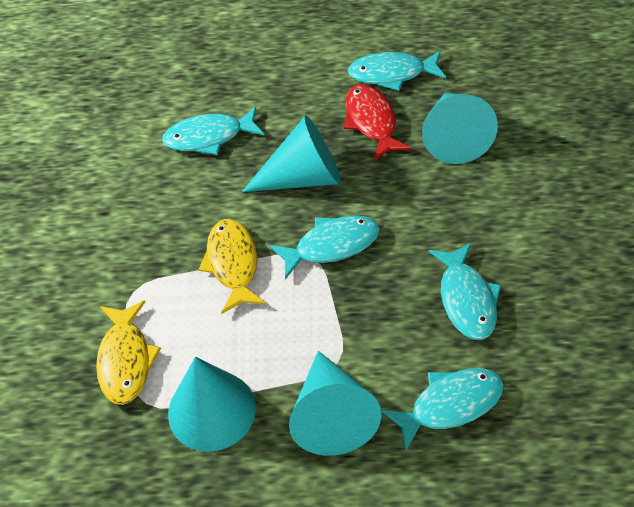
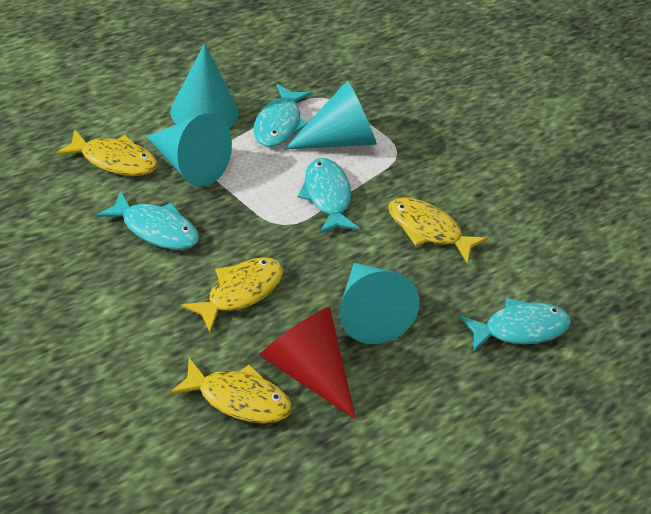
red cone: none = 0 -> [260,307,356,419] = 1
red fish: [344,84,412,161] = 1 -> none = 0
turquoise fish: [162,106,265,155] [269,215,380,279] [348,51,446,91] [381,368,504,452] [429,243,501,340] = 5 -> [96,191,199,250] [253,84,311,147] [298,158,360,234] [459,298,571,352] = 4
yellow fish: [96,301,161,405] [199,219,266,314] = 2 -> [56,129,158,176] [169,358,292,424] [181,257,283,332] [388,197,488,263] = 4

